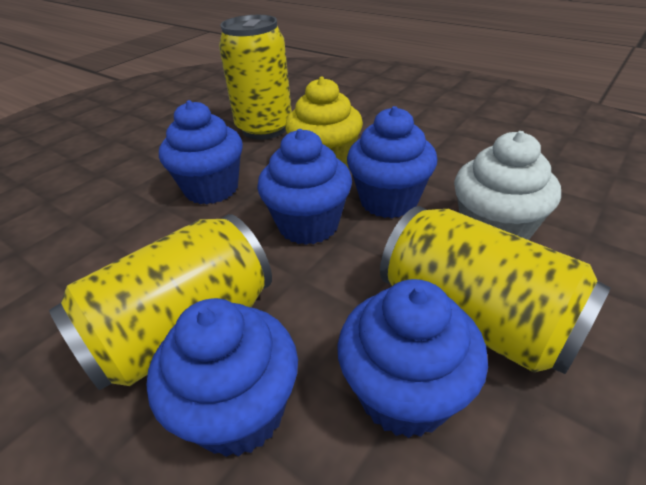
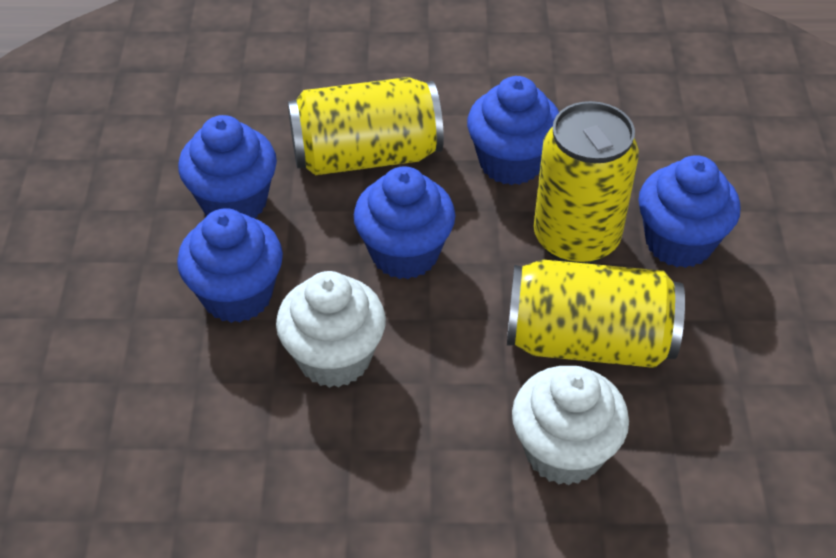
white cupcake: [454,131,561,240] = 1 -> [276,271,386,388] [512,366,629,485] = 2
yellow cupcake: [285,77,363,168] = 1 -> none = 0

